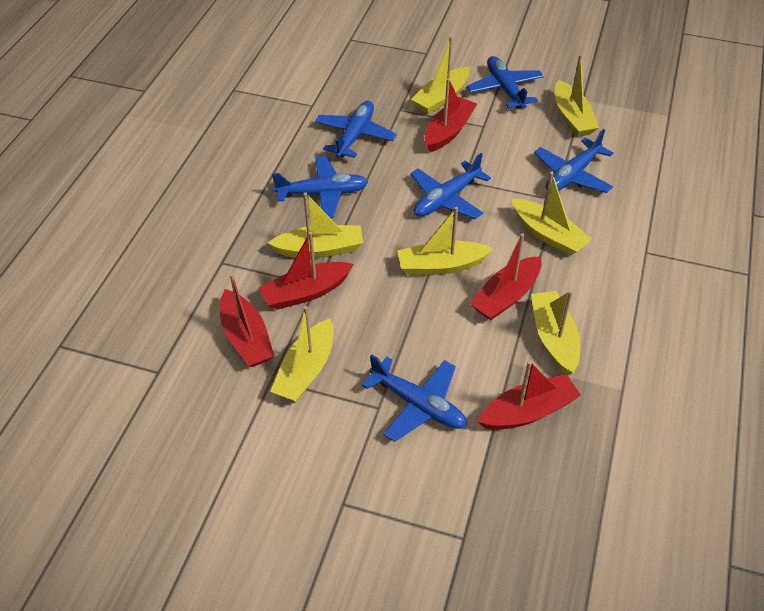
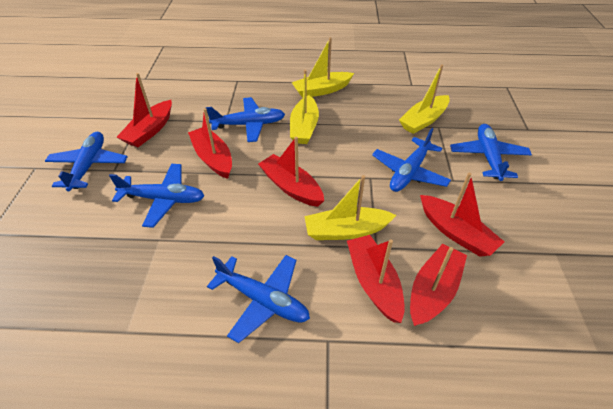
red boat: [220,274,274,367] [258,232,354,310] [425,78,477,152] [470,233,541,320] [478,361,581,430] = 5 -> [117,73,172,147] [188,108,232,179] [258,137,324,207] [347,235,405,323] [410,244,467,326] [420,172,504,257] = 6
yellow boat: [268,192,363,258] [270,306,334,402] [397,207,493,275] [411,37,470,114] [511,172,592,256] [531,290,580,375] [555,54,599,137] = 7 -> [290,69,319,144] [291,37,354,98] [304,175,397,240] [399,64,450,134] = 4

